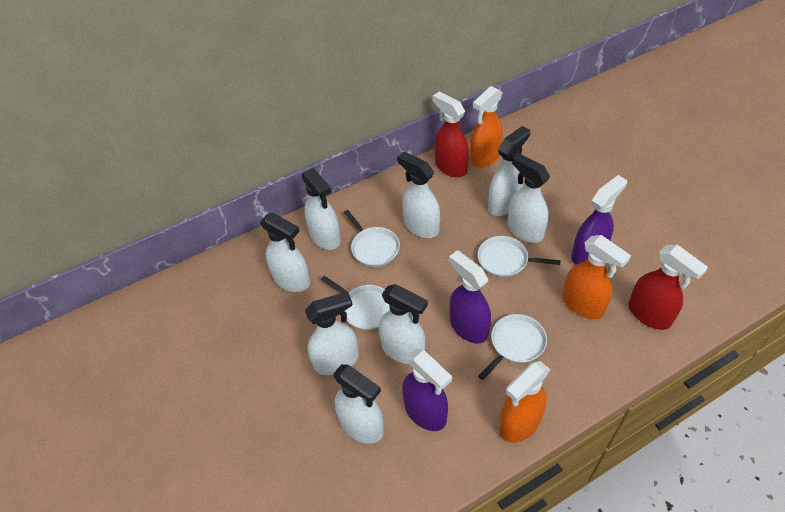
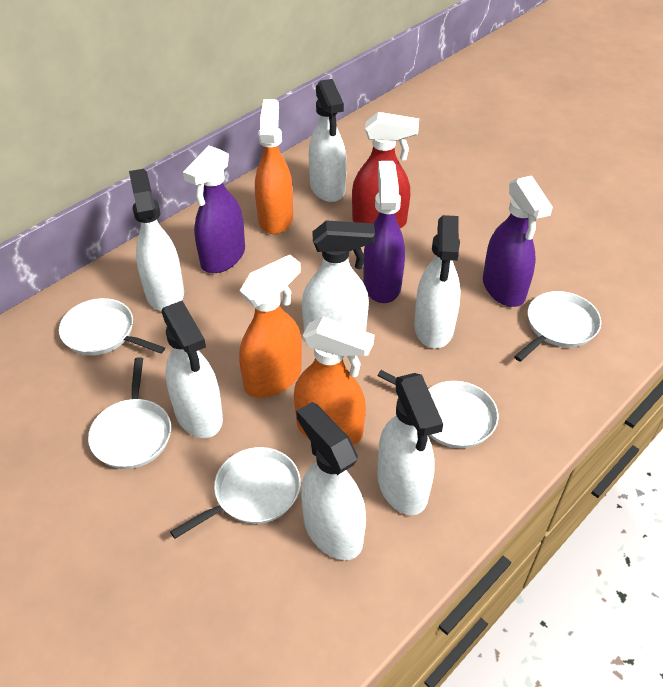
red spray bottle: [433,92,469,177] [628,244,708,330] = 2 -> [352,112,419,228] = 1
white pan: [321,276,390,330] [344,210,400,267] [478,236,561,277] [478,314,547,380] = 4 -> [59,298,165,355] [88,357,171,469] [170,447,301,539] [377,370,499,448] [514,291,601,362] = 5
white spray bottle: [260,212,310,292] [301,168,341,250] [305,291,359,375] [333,364,384,444] [379,284,428,364] [397,152,440,238] [488,126,530,216] [507,153,550,243] = 8 -> [129,169,184,311] [161,301,223,438] [296,402,366,560] [302,220,375,331] [309,79,347,202] [377,373,443,515] [414,215,461,349] = 7

